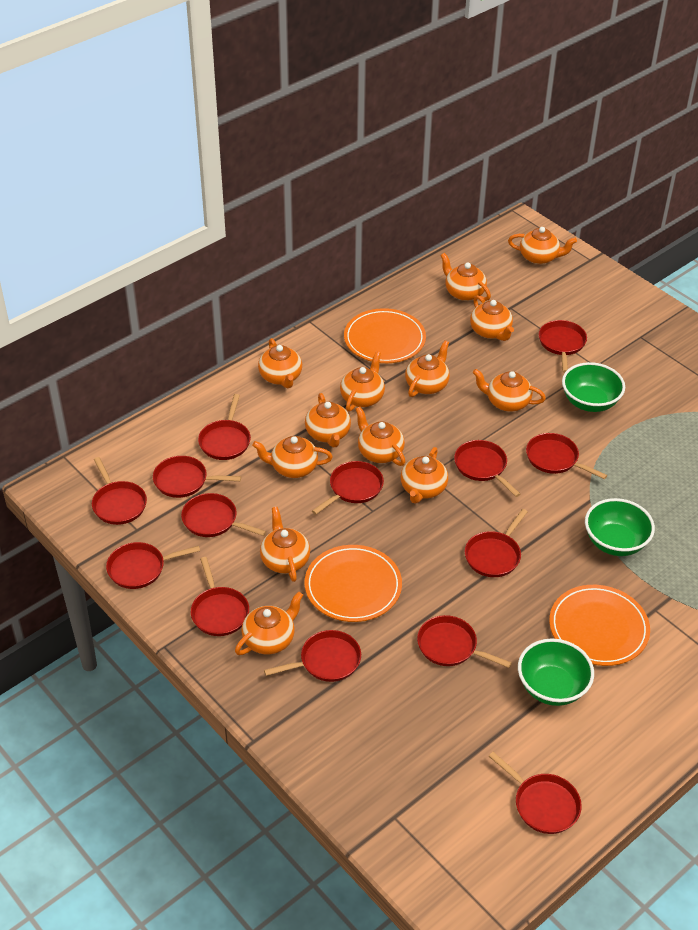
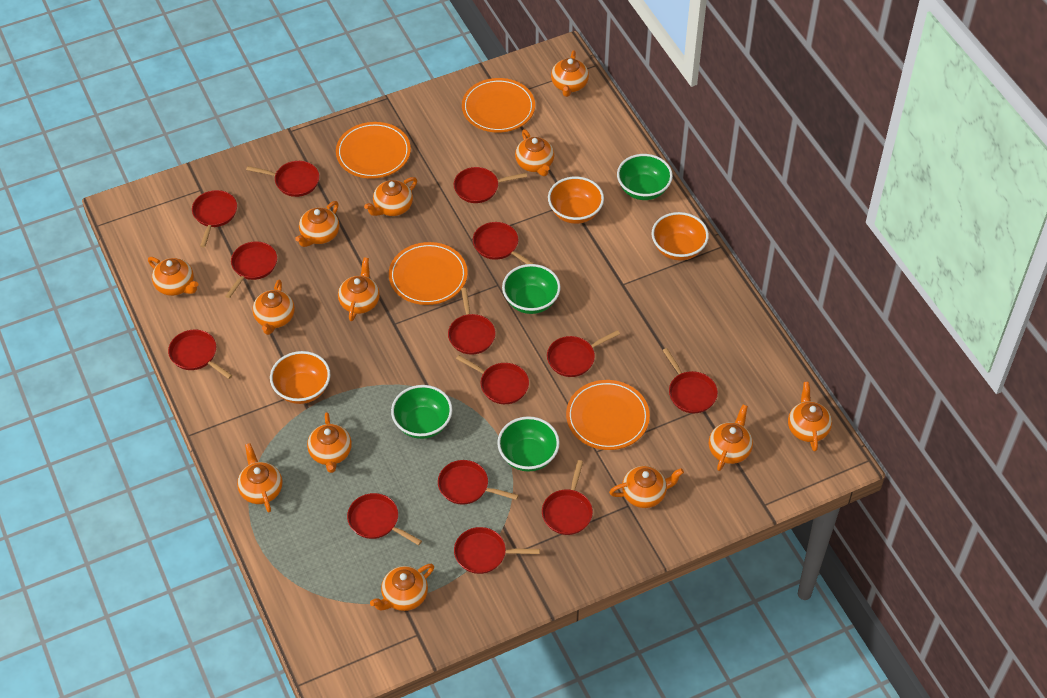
green bowl: [518,638,594,706] [562,362,625,412] [585,498,655,556] = 3 -> [391,385,452,439] [497,416,560,472] [502,264,561,314] [617,154,673,200] = 4
orange bowl: none = 0 -> [270,351,330,404] [548,176,604,224] [652,212,709,261] = 3
orange plate: [304,545,402,622] [344,308,426,363] [549,585,650,666] = 3 -> [336,122,411,179] [389,242,468,305] [462,78,535,132] [566,380,650,450] = 4

